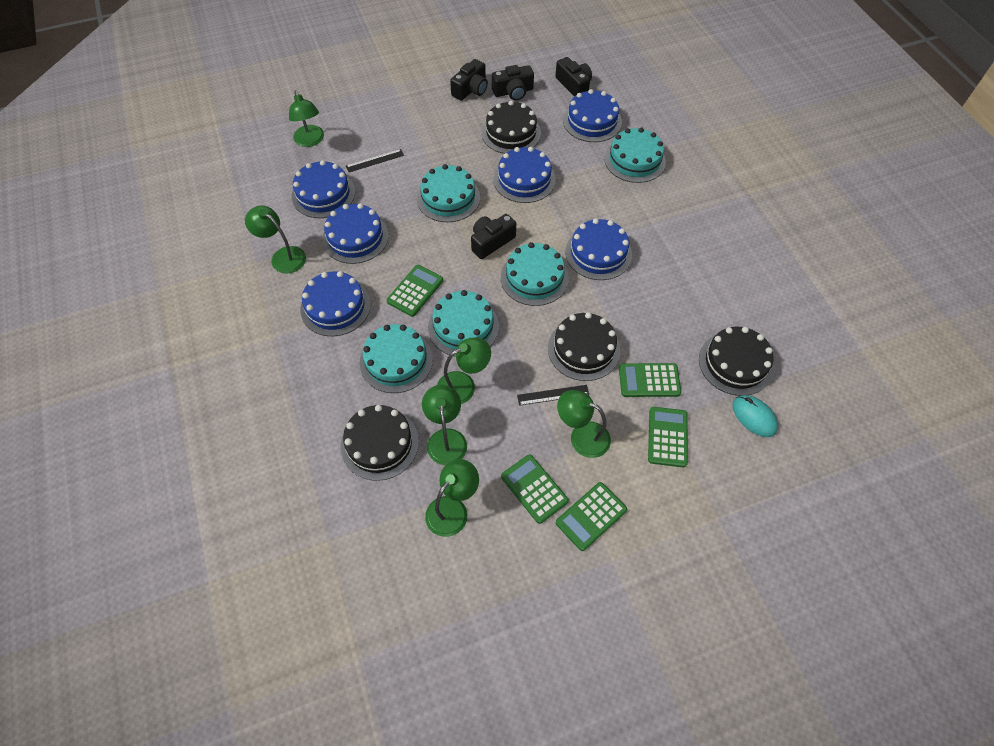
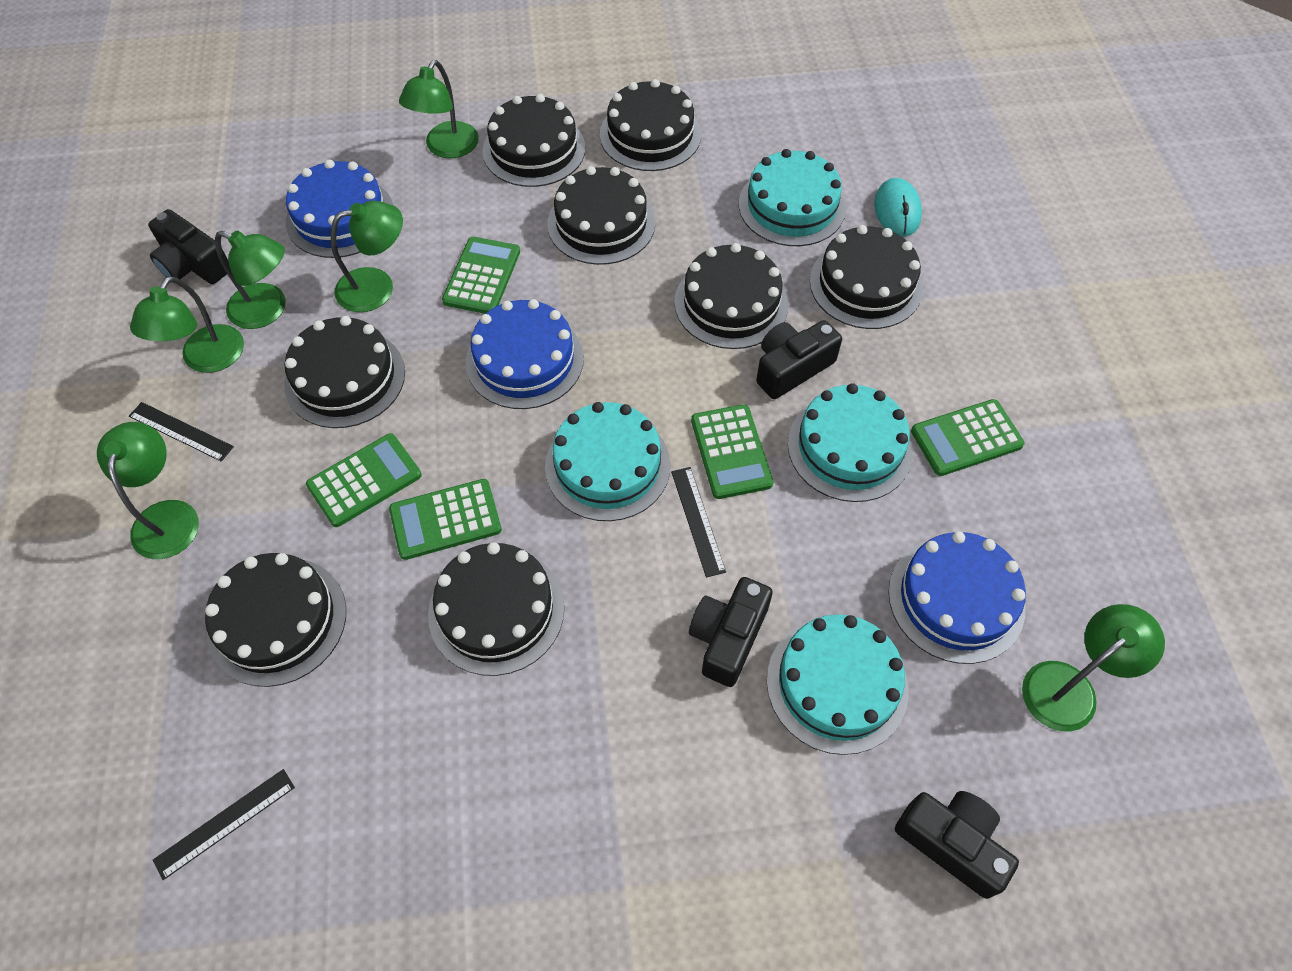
black cake: [341,405,419,481] [481,101,541,154] [548,312,620,381] [699,327,773,396] = 4 -> [205,553,346,687] [284,316,405,428] [428,542,565,676] [482,94,585,187] [547,166,655,265] [600,79,701,171] [674,243,788,349] [810,225,923,329] = 8
black ruler: [346,149,404,172] [517,385,589,406] = 2 -> [129,402,234,462] [153,769,295,880] [671,467,726,577] = 3
blue cake: [291,160,355,218] [300,271,371,336] [322,203,389,264] [493,147,556,203] [563,89,622,142] [565,218,632,280] = 6 -> [286,160,394,258] [465,299,584,409] [888,531,1026,664] = 3
turquoise cake: [360,324,433,393] [417,164,480,222] [428,290,499,357] [501,242,569,306] [604,127,666,183] = 5 -> [545,402,670,521] [739,149,846,246] [767,614,909,755] [788,383,913,502] = 4

